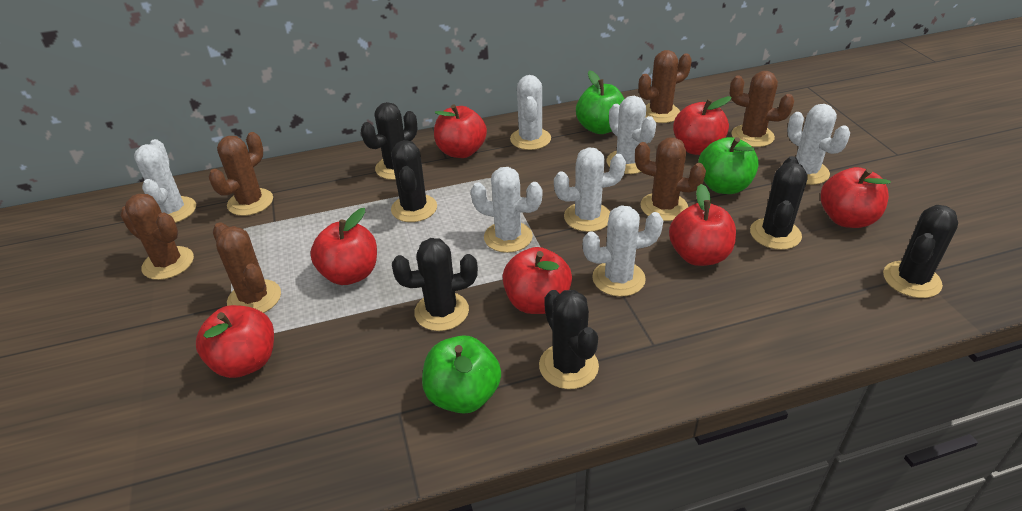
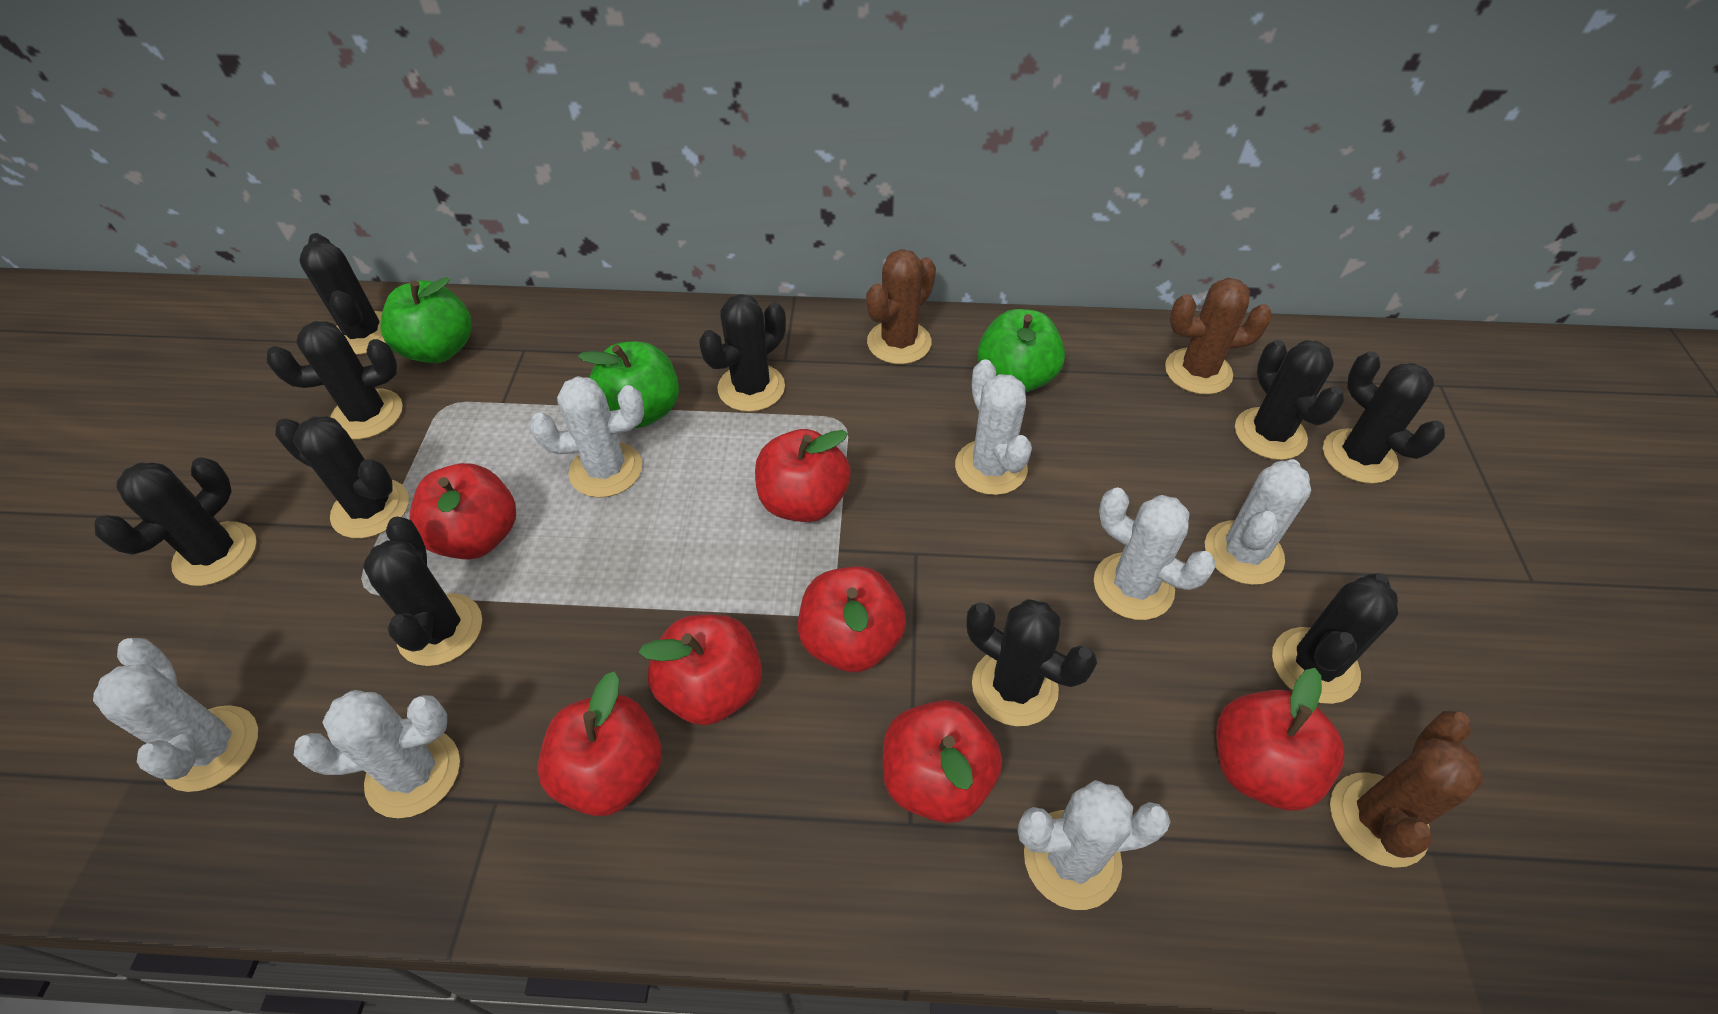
black cactus: [361,102,417,180] [391,140,437,222] [392,238,478,331] [539,290,599,389] [750,156,808,250] [883,205,958,298] = 6 -> [94,457,257,586] [267,321,403,440] [275,416,409,538] [299,233,386,355] [363,516,482,666] [699,294,786,412] [966,599,1097,726] [1235,340,1345,460] [1272,573,1398,704] [1323,351,1445,484] = 10
brown cactus: [120,194,194,280] [209,132,273,216] [213,222,281,313] [635,137,706,221] [638,50,692,123] [730,71,794,147] = 6 -> [866,249,936,364] [1165,278,1272,395] [1330,711,1483,868] = 3

